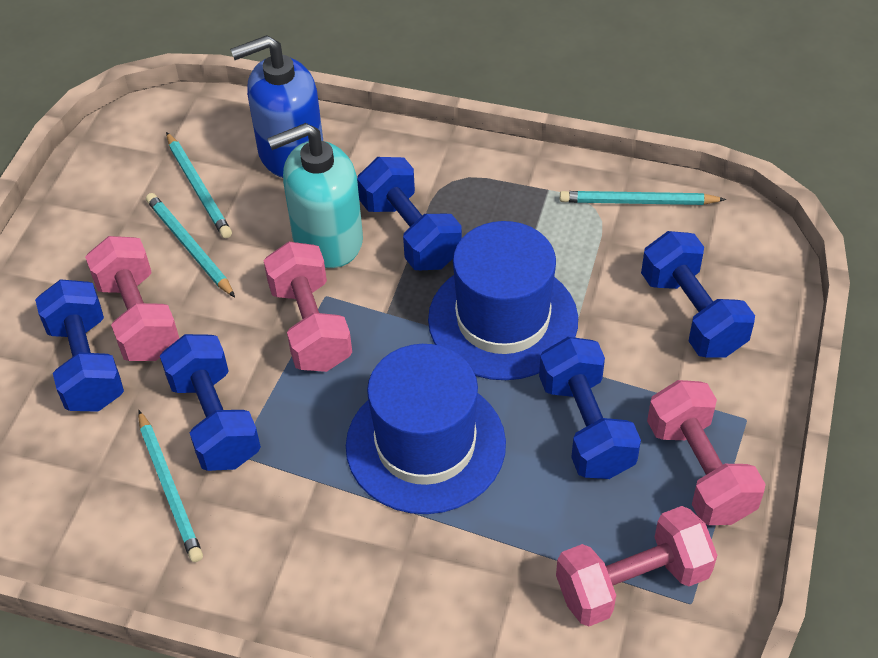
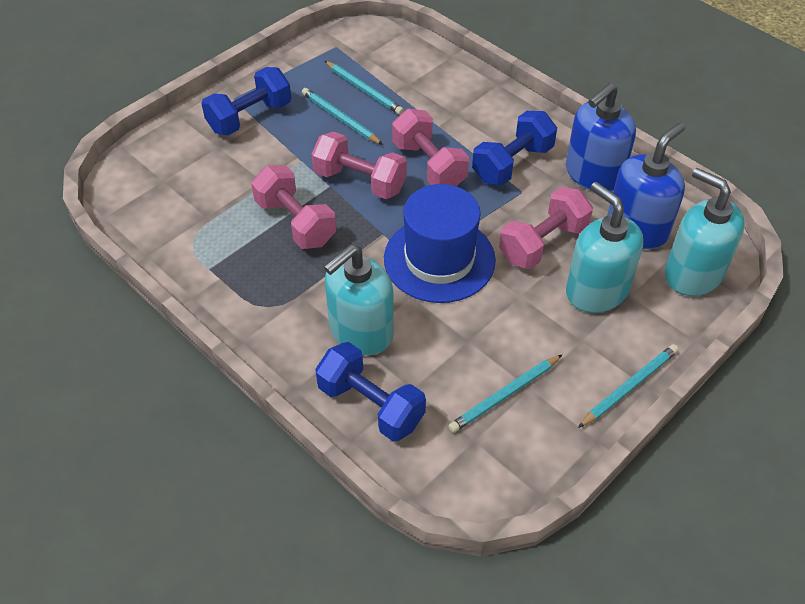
blue dumbbell: [35,279,124,412] [160,334,261,471] [357,157,462,270] [539,337,641,479] [641,231,755,358] = 5 -> [201,67,291,136] [315,342,426,441] [472,111,557,185] = 3
blue hat: [346,344,506,514] [428,221,578,380] = 2 -> [384,184,496,303] = 1
blue soap dispenser: [230,35,323,178] = 1 -> [566,83,636,191] [607,122,685,249] = 2
turquoise soap dispenser: [267,123,363,268] = 1 -> [324,244,394,355] [566,182,644,313] [665,168,745,296] = 3

